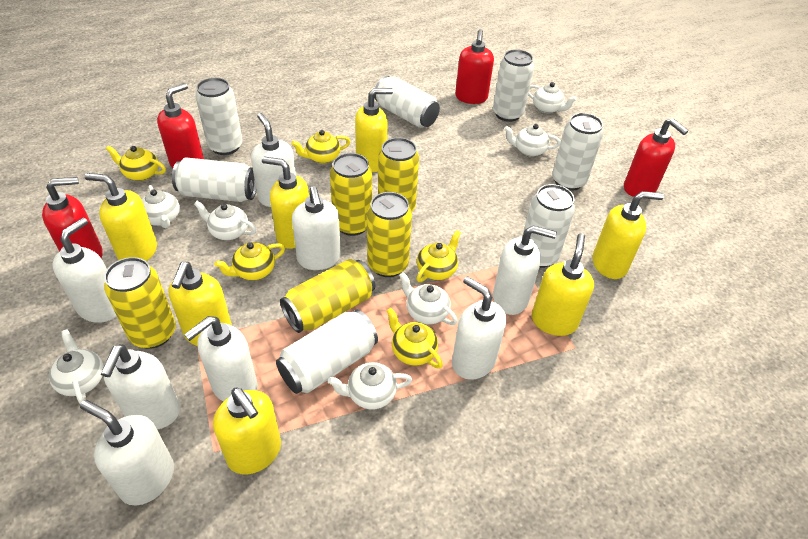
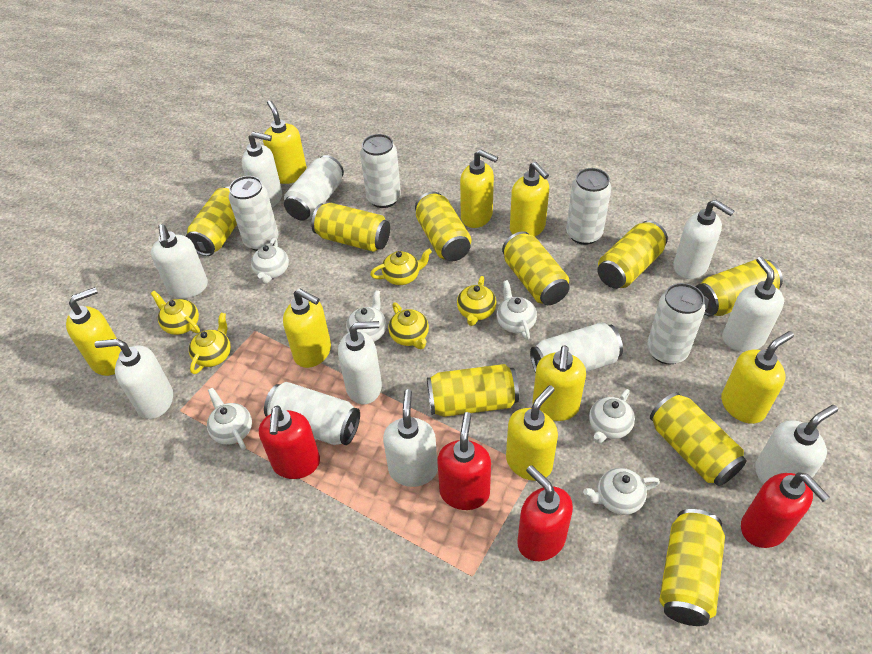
white teapot: [49,329,104,404] [142,185,180,228] [194,201,257,240] [328,362,412,409] [399,272,458,325] [504,124,561,157] [528,82,577,113] = 7 -> [207,388,252,450] [251,237,289,284] [346,290,386,342] [497,280,537,340] [583,468,660,515] [589,389,635,443] = 6
yellow can: [104,257,176,349] [280,259,375,333] [330,153,372,236] [367,192,412,277] [378,137,419,211] = 5 -> [185,187,237,256] [311,203,390,252] [415,191,471,261] [427,364,519,417] [502,231,570,305] [597,220,668,289] [650,392,746,486] [659,509,725,626] [696,259,783,316] = 9
yellow soap dispenser: [85,173,157,261] [168,262,232,346] [213,387,281,474] [262,157,309,249] [355,88,393,172] [532,233,594,336] [593,191,664,279] = 7 -> [66,287,122,376] [263,100,307,184] [283,289,331,368] [460,149,498,228] [506,385,558,481] [510,162,549,237] [533,345,586,421] [721,331,794,424] = 8

